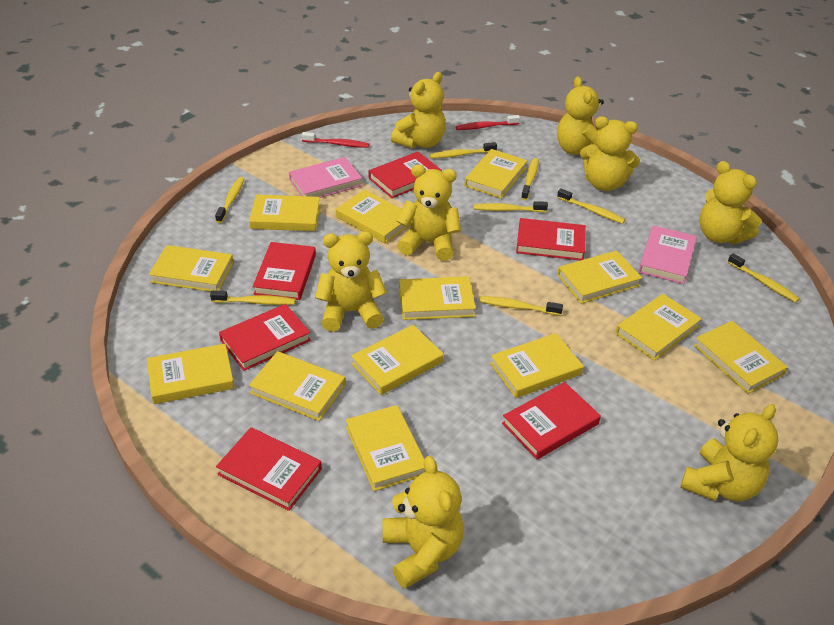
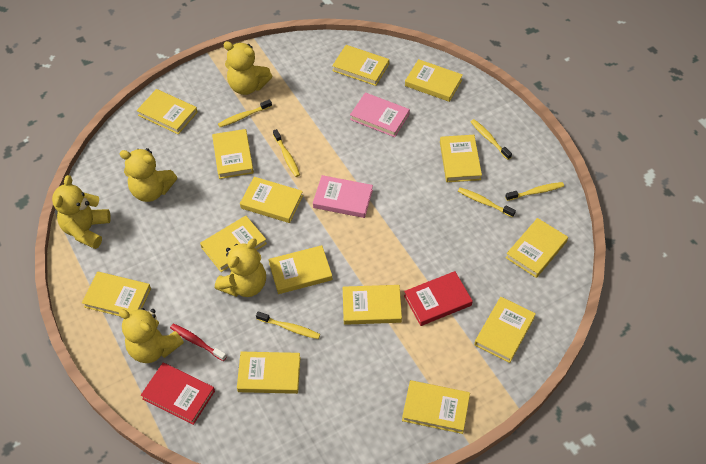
red book: [216,427,322,511] [219,304,311,371] [253,242,316,300] [369,152,442,198] [502,382,601,459] [516,218,586,260] = 6 -> [141,362,215,425] [404,271,473,326] = 2
red toothbrush: [301,132,369,148] [456,115,520,130] = 2 -> [170,324,227,361] = 1
yellow book: [147,344,234,404] [149,245,233,292] [249,194,320,231] [249,351,345,421] [336,190,410,243] [346,405,426,491] [351,325,444,395] [399,276,476,320] [465,149,528,199] [490,333,584,398] [557,250,642,304] [615,294,702,361] [694,321,788,394] = 13 -> [82,271,151,317] [137,89,198,134] [200,216,267,272] [212,129,254,179] [237,352,301,394] [240,177,303,223] [268,245,333,294] [332,45,389,86] [343,285,402,325] [402,380,470,434] [405,59,463,102] [440,135,482,182] [474,297,536,363] [506,218,568,278] = 14
yellow teddy bear: [315,231,387,332] [382,456,464,589] [391,72,446,149] [396,165,461,261] [557,77,604,155] [580,116,640,191] [680,404,778,502] [699,161,762,244] = 8 -> [52,175,111,249] [118,308,184,363] [120,148,177,202] [215,238,266,297] [223,41,272,95] = 5
yellow toothbrush: [210,290,295,305] [215,177,244,223] [430,142,497,159] [474,201,548,212] [479,296,563,316] [521,158,539,200] [557,188,625,224] [728,253,800,303] = 8 -> [218,99,272,127] [256,312,320,339] [273,129,300,177] [458,187,516,217] [471,119,512,160] [505,182,564,201] = 6

